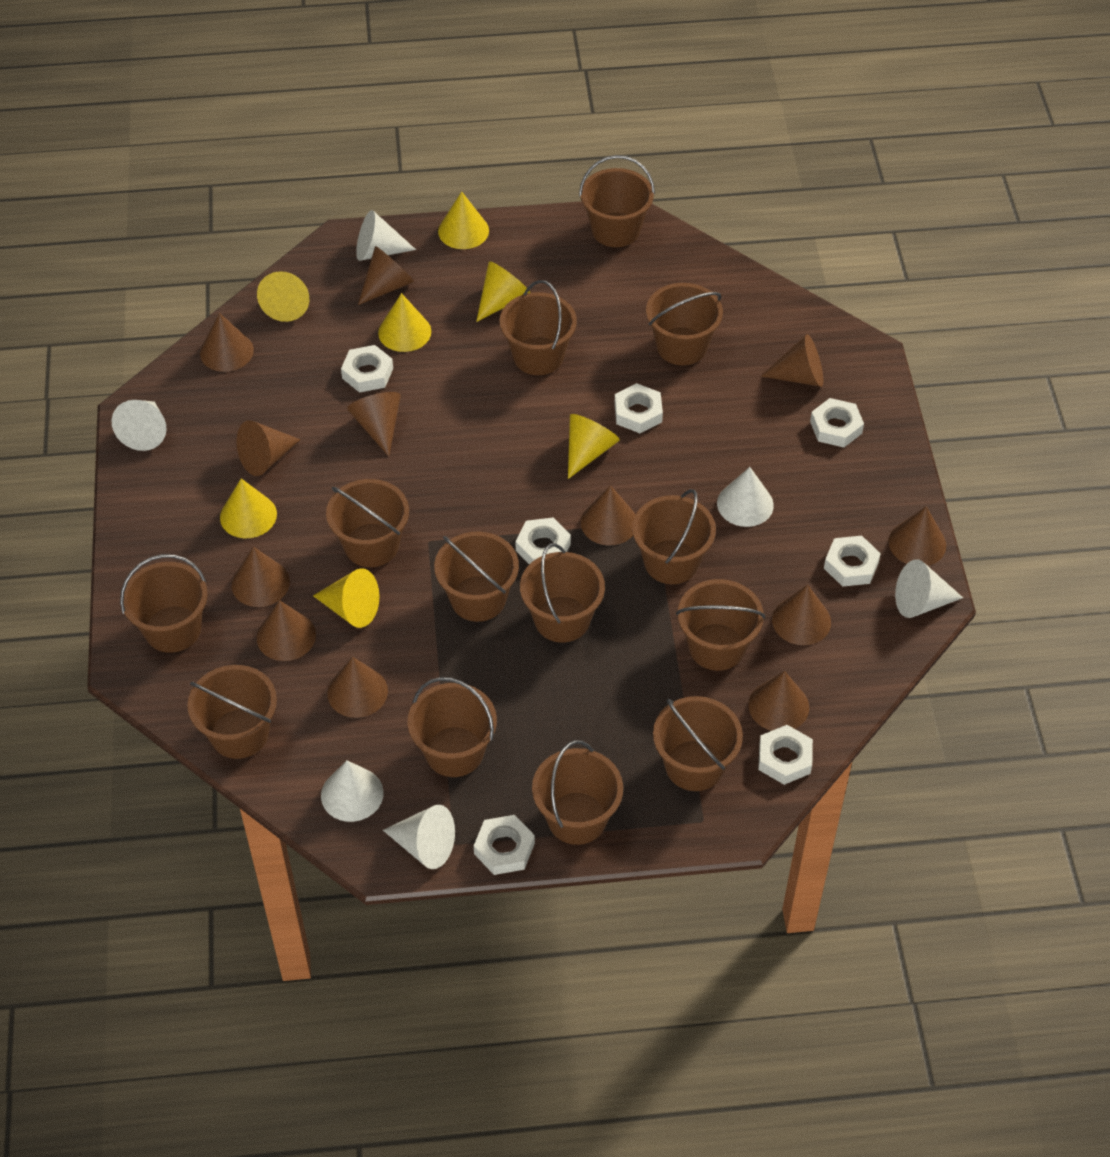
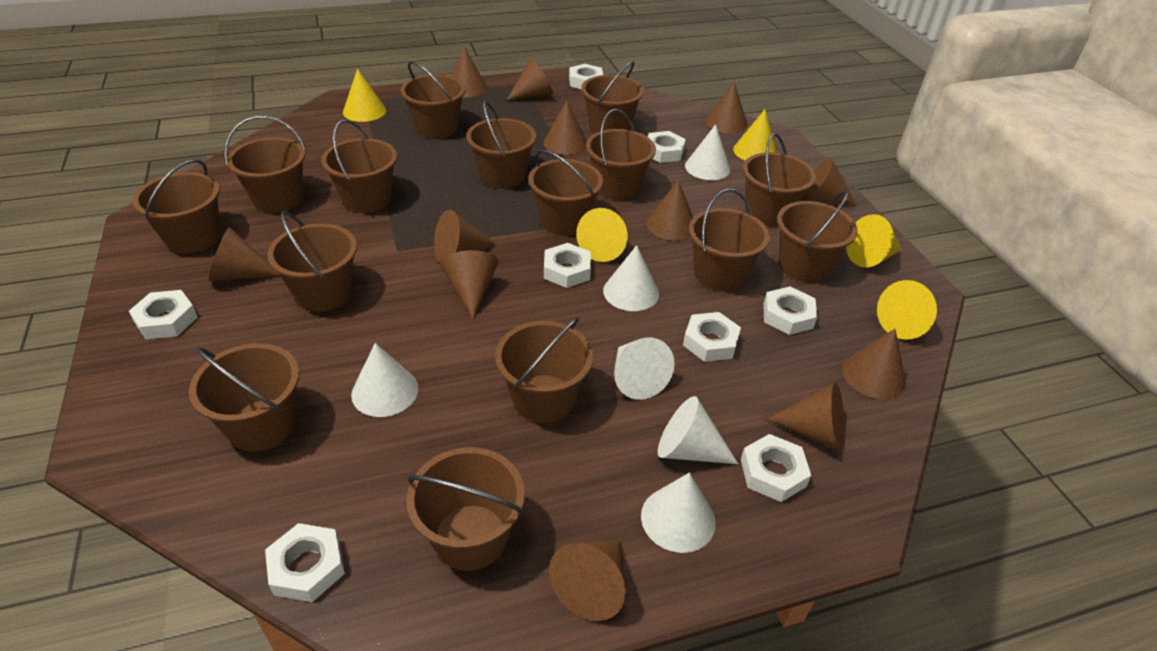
brown bucket: [120,554,208,653] [187,665,277,759] [326,479,409,567] [407,677,497,777] [434,531,519,622] [499,280,577,375] [520,543,605,643] [532,740,623,845] [579,155,655,247] [632,489,716,584] [646,283,723,365] [653,696,743,791] [676,579,765,671] = 13 -> [133,159,221,254] [189,343,299,451] [224,116,306,213] [267,211,357,312] [321,119,397,213] [400,61,466,139] [406,447,525,571] [466,101,536,189] [495,317,593,423] [528,150,603,236] [581,61,644,134] [586,109,656,200] [689,189,770,291] [743,133,816,226] [777,191,858,282] = 15
white nut: [341,345,393,393] [474,815,535,875] [515,517,571,564] [614,383,663,433] [758,725,813,785] [810,398,864,447] [824,536,881,587] = 7 -> [129,290,197,339] [265,523,345,602] [544,243,591,288] [569,64,603,89] [648,131,686,163] [683,312,741,362] [741,434,811,502] [763,286,817,335] = 8
yellow cone: [220,478,277,538] [257,271,309,322] [313,568,379,628] [378,293,431,352] [438,191,489,249] [476,261,530,322] [568,414,620,479] = 7 -> [343,69,386,122] [576,208,628,262] [733,110,777,161] [846,214,902,267] [877,280,937,340] = 5

